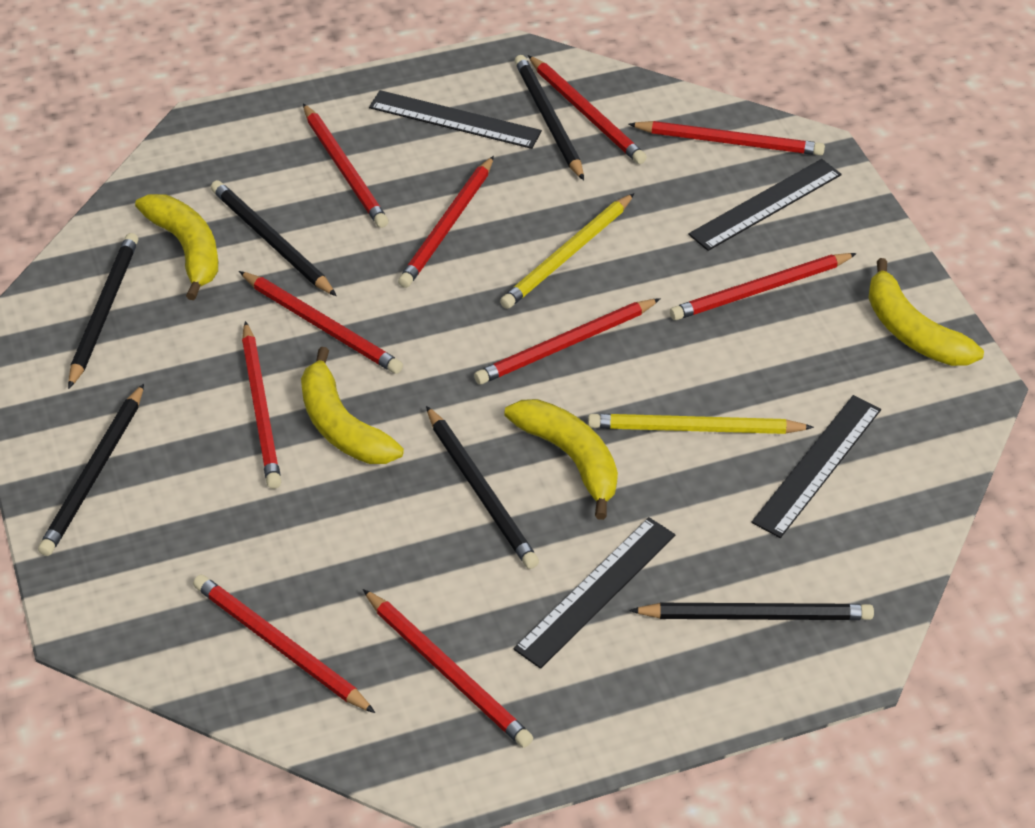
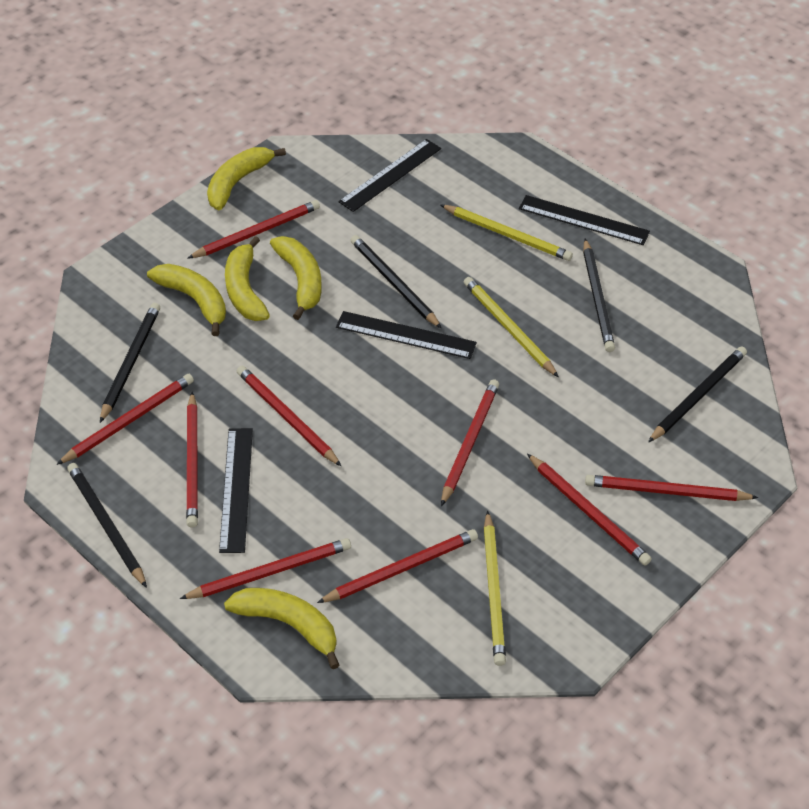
black pencil: [38,384,144,556] [68,233,138,389] [211,180,336,296] [426,406,539,569] [515,55,584,181] [629,603,874,620] = 6 -> [67,463,147,588] [100,303,160,423] [351,235,442,329] [583,239,615,352] [648,346,747,443] = 5
red pencil: [193,575,375,713] [239,271,403,374] [242,321,281,489] [303,104,389,228] [363,589,533,748] [398,156,494,288] [474,298,661,384] [528,55,647,164] [629,121,825,156] [670,253,857,320] = 10 -> [56,374,194,465] [180,538,351,599] [186,392,198,528] [187,200,320,259] [237,366,341,466] [317,529,478,603] [441,379,499,506] [527,454,652,566] [585,475,758,501] = 9
yellow banana: [135,194,218,300] [301,347,404,464] [504,399,618,520] [868,258,984,366] = 4 -> [147,264,226,336] [207,147,286,210] [224,588,339,669] [225,236,270,321] [270,236,322,320] = 5
yellow pencil: [500,193,634,309] [588,414,814,434] = 2 -> [441,205,573,261] [464,277,559,377] [484,510,506,666] = 3

